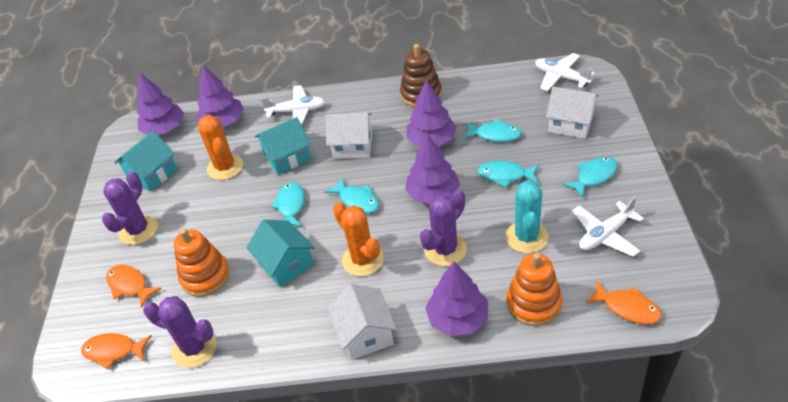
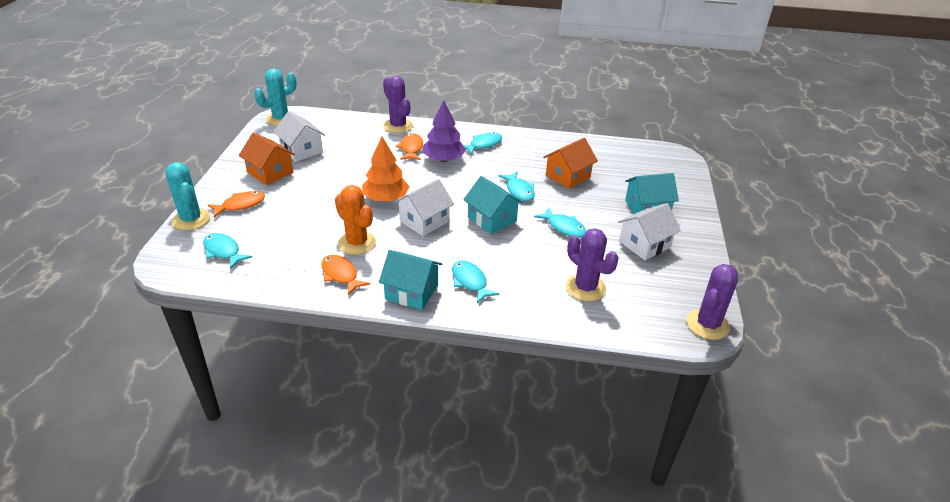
brown stacking toy: [400,44,442,107] = 1 -> none = 0
orange cactus: [198,115,243,180] [333,202,384,277] = 2 -> [335,185,376,255] = 1
orange house: none = 0 -> [239,133,295,185] [543,138,598,189] = 2
orange stacking toy: [174,228,230,297] [506,253,562,326] = 2 -> none = 0
orange tree: none = 0 -> [362,137,410,202] = 1
purple tree: [137,72,184,135] [197,66,244,128] [405,134,460,204] [406,80,457,147] [425,262,488,336] = 5 -> [423,100,466,162] = 1
turquoise cactus: [506,181,549,253] = 1 -> [166,162,210,230] [254,69,297,126] = 2
white plane: [261,85,325,125] [535,53,595,91] [572,197,644,257] = 3 -> none = 0

